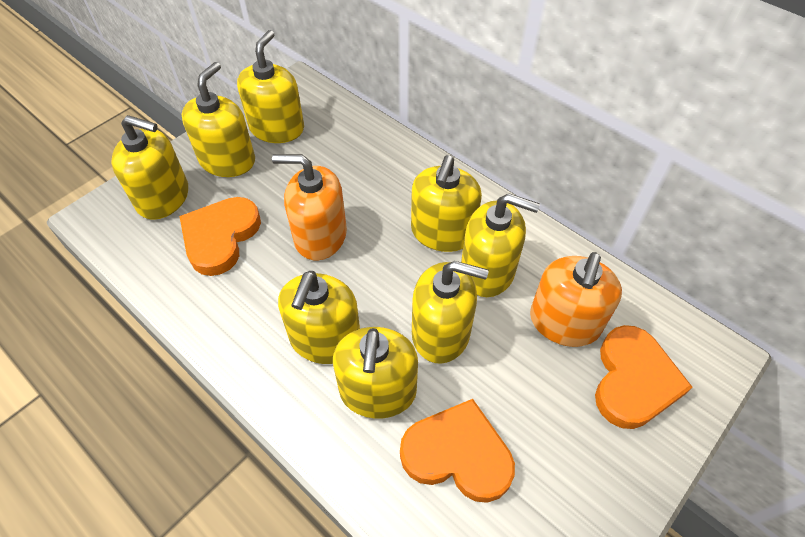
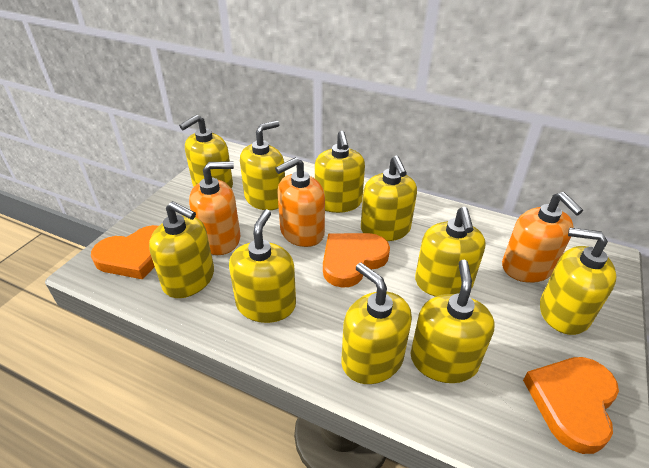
orange soap dispenser: [272,154,347,260] [530,252,622,347] = 2 -> [189,162,240,255] [275,157,325,247] [502,192,583,283] = 3
yellow soap dispenser: [111,115,188,220] [182,62,255,177] [237,30,304,143] [278,271,360,364] [333,327,418,419] [411,155,482,252] [412,261,489,364] [461,193,540,297] = 8 -> [149,201,214,298] [179,115,233,189] [229,209,296,323] [240,121,285,210] [315,131,365,213] [341,263,412,384] [361,156,417,241] [411,260,495,383] [415,207,486,297] [540,227,616,335] = 10

